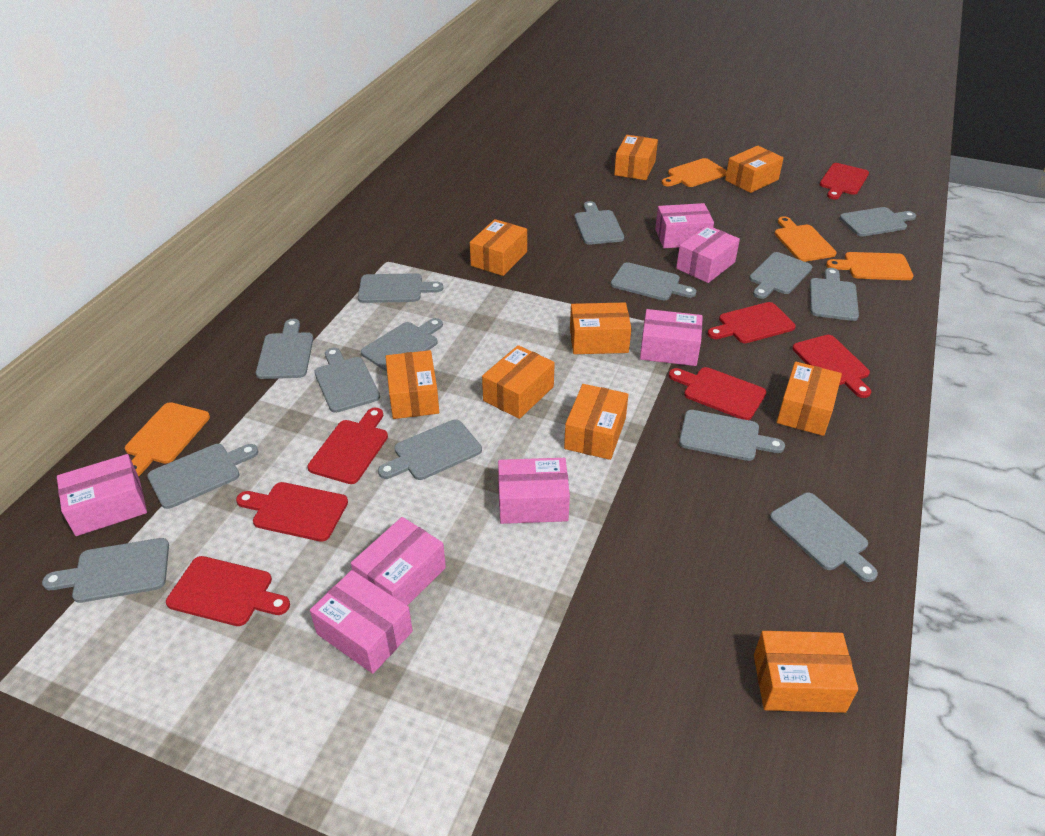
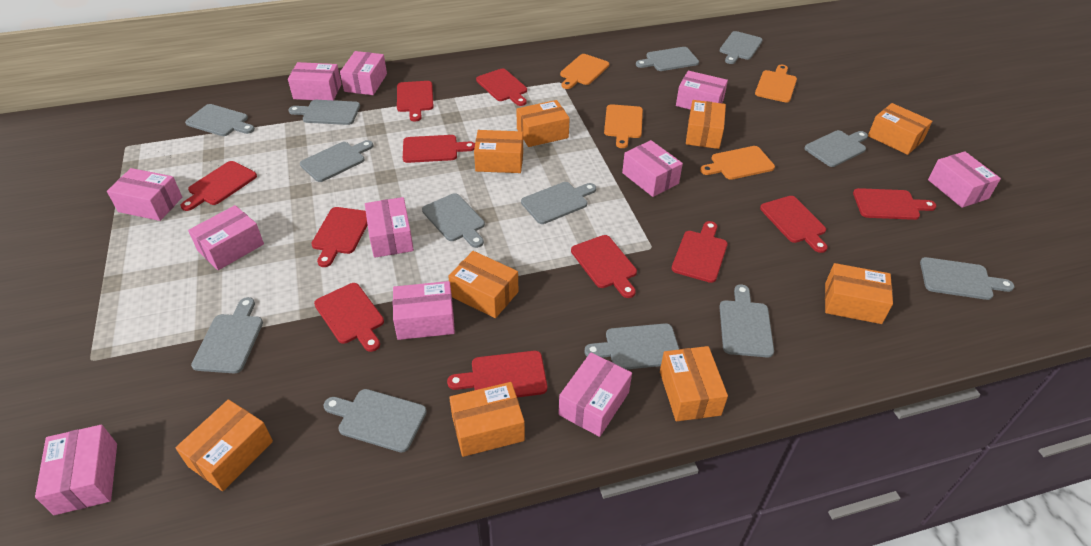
grey cutting board: [42,538,169,603] [147,444,259,509] [256,319,313,379] [314,347,380,413] [358,273,443,303] [361,318,443,372] [378,419,482,480] [574,201,624,244] [611,262,696,300] [679,410,785,461] [749,252,812,299] [770,493,878,582] [810,268,859,321] [840,207,916,237] = 14 -> [185,104,255,136] [191,297,263,373] [289,100,360,125] [300,140,373,182] [324,389,427,452] [422,193,485,248] [521,182,596,224] [585,323,679,370] [636,47,699,71] [719,284,774,358] [720,31,763,64] [804,130,868,167] [920,257,1014,300] = 13
pink box: [57,454,147,536] [310,570,413,674] [351,517,446,606] [498,458,570,524] [640,309,703,366] [655,203,714,248] [676,225,740,283] = 7 -> [35,425,117,515] [107,168,182,221] [188,205,264,270] [288,62,341,100] [340,51,387,95] [365,197,414,258] [393,281,455,340] [558,353,632,437] [622,140,683,197] [676,71,728,110] [928,151,1001,208] = 11
red cutting board: [166,556,290,626] [236,482,348,542] [307,408,388,484] [669,367,766,420] [708,302,796,343] [792,335,871,398] [820,163,869,200] = 7 -> [181,161,257,211] [311,207,368,267] [314,283,384,352] [397,81,434,122] [403,135,475,163] [447,351,547,397] [476,69,527,106] [571,235,637,298] [672,221,728,283] [760,196,828,253] [853,188,937,220] = 11

